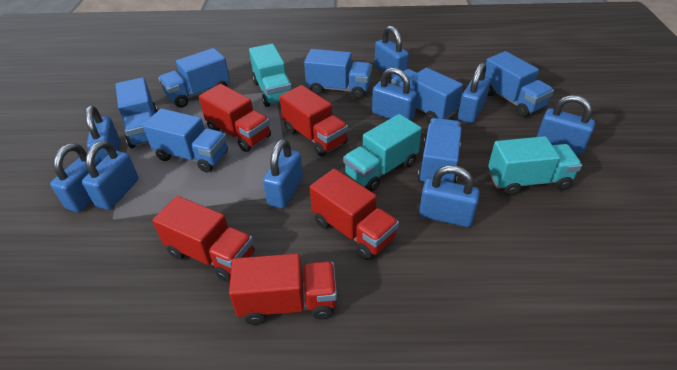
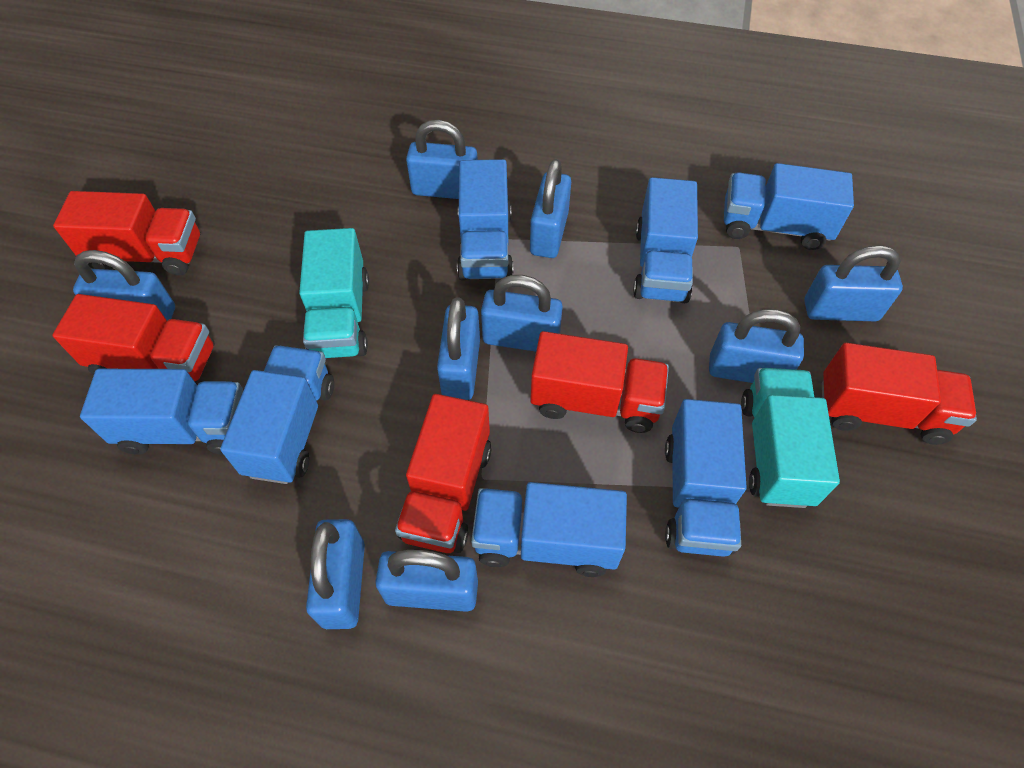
turquoise truck: [249,44,292,107] [343,114,422,191] [488,136,582,196] = 3 -> [299,228,369,358] [741,368,840,508] = 2

